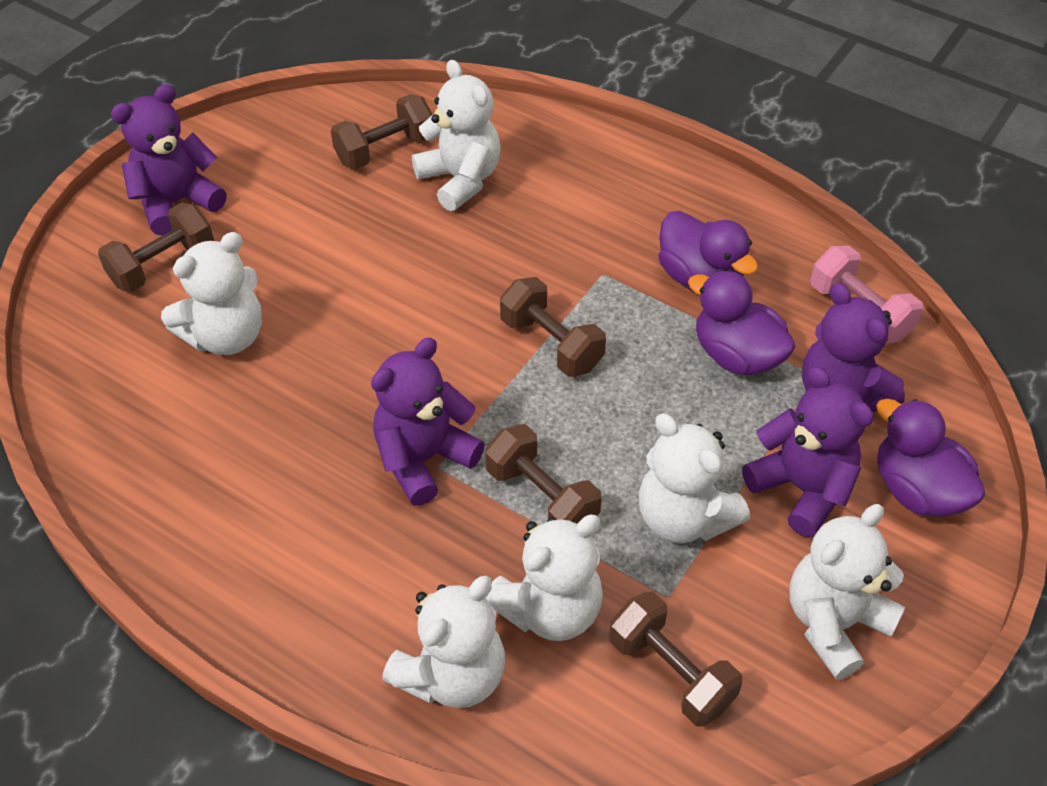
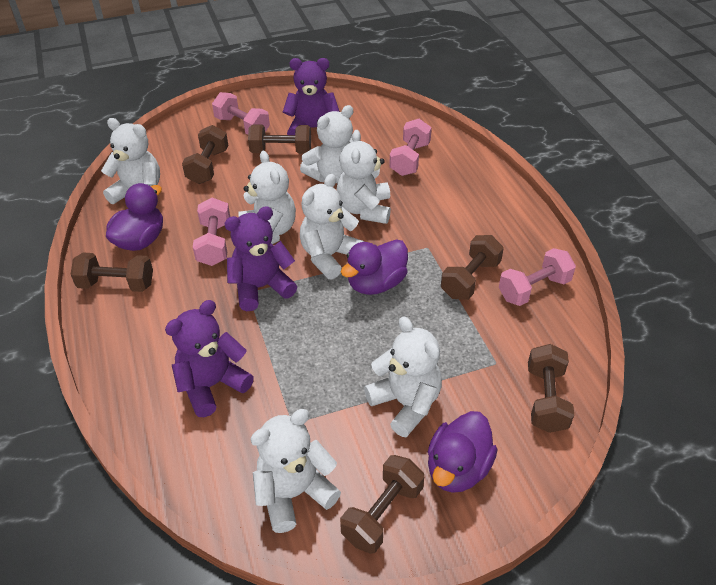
brown dumbbell: [98,202,214,292] [331,94,433,169] [485,424,602,523] [500,277,606,377] [609,592,743,727] = 5 -> [71,252,153,292] [182,125,228,184] [248,124,311,154] [340,455,424,554] [441,235,504,300] [528,344,574,433] = 6
pink dumbbell: [810,245,923,344] = 1 -> [193,198,230,266] [212,92,270,134] [389,119,432,176] [499,248,576,306] = 4
purple teddy bear: [111,84,227,236] [371,338,485,505] [742,366,874,537] [802,283,905,412] = 4 -> [165,300,254,417] [224,206,297,311] [283,58,340,135] = 3
white teddy bear: [161,232,262,355] [382,576,505,708] [412,60,501,211] [486,515,603,641] [639,413,750,543] [789,504,906,680] = 6 -> [101,118,160,204] [238,151,296,244] [250,409,341,533] [300,105,353,183] [300,174,364,279] [337,130,391,224] [364,316,442,437] = 7

